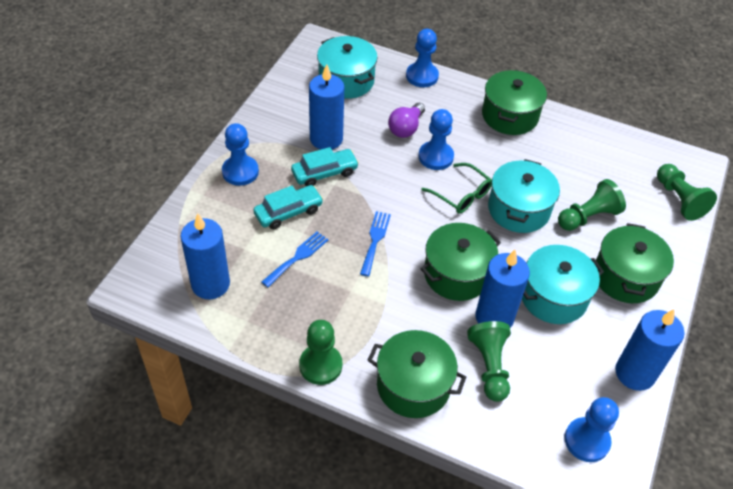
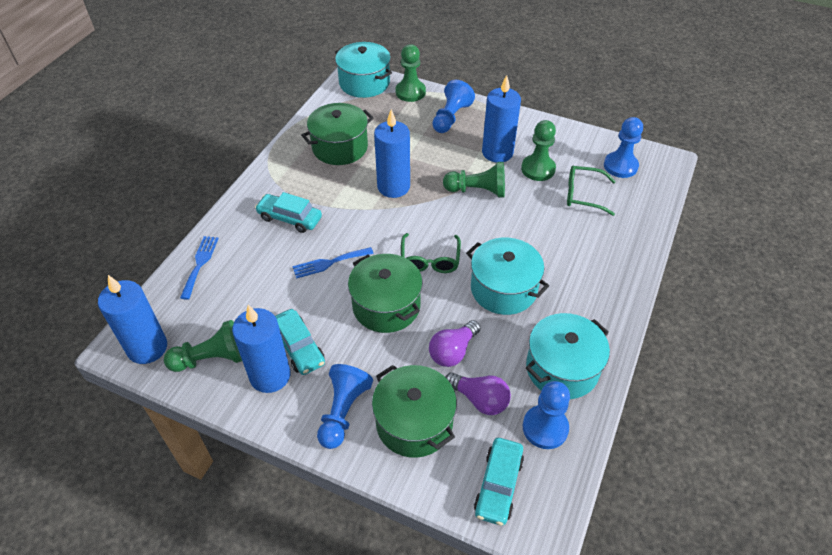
green glasses: [421,163,492,214] = 1 -> [401,233,461,273] [567,165,616,216] = 2
green pot: [368,330,466,418] [420,223,501,301] [482,70,547,135] [596,223,674,303] = 4 -> [301,103,373,165] [348,254,423,333] [372,365,457,458] = 3
purple light bulb: [388,103,425,138] = 1 -> [429,320,480,367] [445,372,511,415] = 2
turquoise car: [254,185,323,229] [291,147,359,186] = 2 -> [255,192,322,233] [275,309,325,375] [474,438,524,526] = 3

